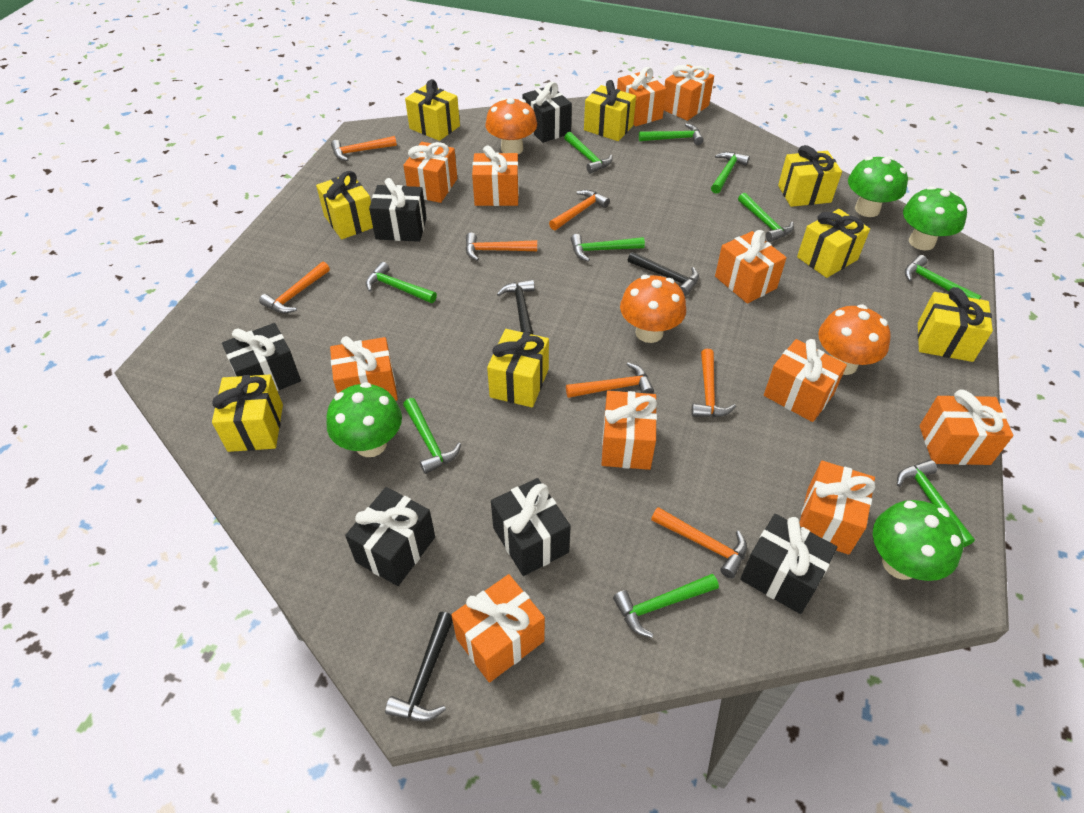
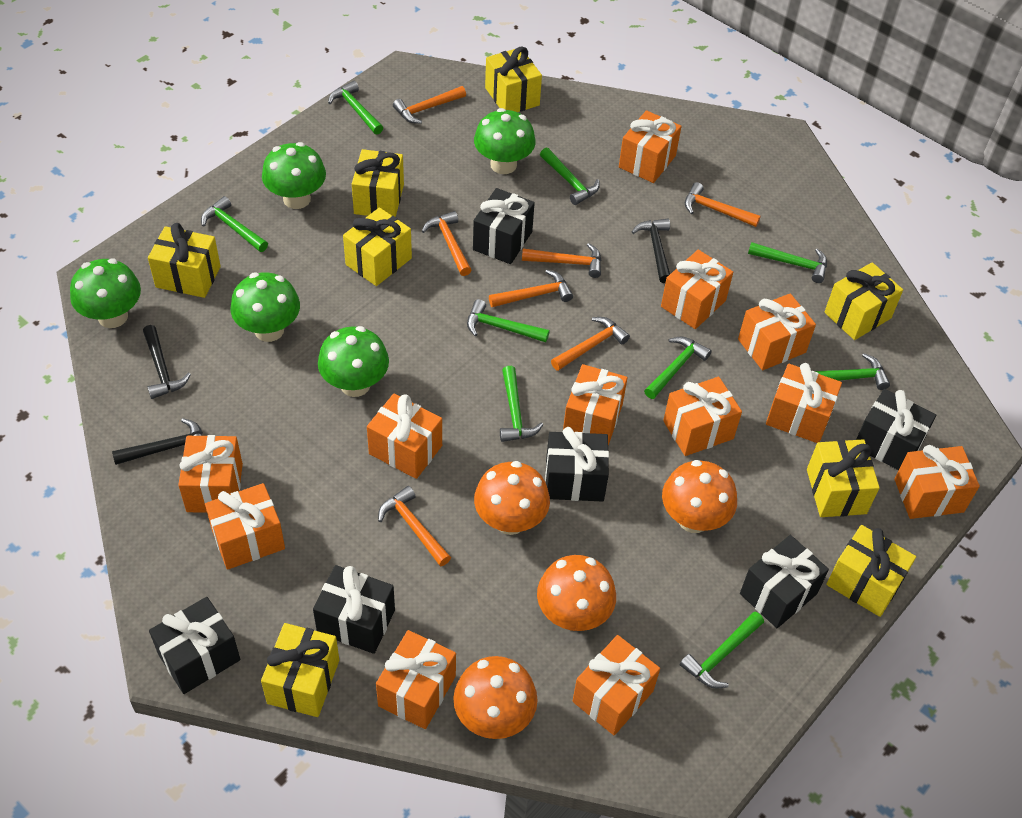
green hammer: [366,262,437,303] [403,398,461,474] [564,132,613,174] [571,234,645,262] [613,574,719,638] [639,123,703,145] [711,152,750,194] [738,193,794,242] [897,460,975,547] [905,255,982,299] = 10 -> [201,196,268,252] [328,81,383,135] [467,299,550,342] [500,366,543,442] [540,148,600,205] [644,337,712,399] [680,611,764,689] [748,242,827,283] [815,353,890,390] = 9
green mushroom: [326,382,402,457] [848,156,908,217] [873,500,964,581] [903,186,967,251] = 4 -> [70,258,141,328] [230,272,300,342] [262,142,326,209] [318,326,389,397] [474,108,536,174] = 5
orange gift: [330,336,398,401] [403,142,457,203] [451,574,545,683] [472,145,519,206] [601,391,657,470] [617,67,666,126] [664,65,714,121] [715,230,787,303] [764,339,847,422] [800,461,876,555] [919,389,1013,465] = 11 -> [178,435,243,513] [205,483,285,570] [367,394,442,479] [376,630,456,729] [563,364,627,445] [572,635,660,735] [619,110,682,183] [661,250,733,329] [663,377,742,456] [738,293,816,370] [766,363,842,443] [894,445,980,519] = 12
orange mushroom: [485,98,537,154] [620,275,686,343] [818,304,891,375] = 3 -> [453,656,538,739] [474,461,550,535] [537,555,616,631] [662,460,737,533] = 4

